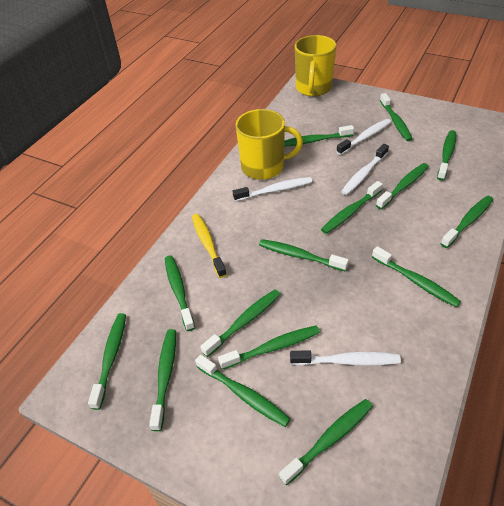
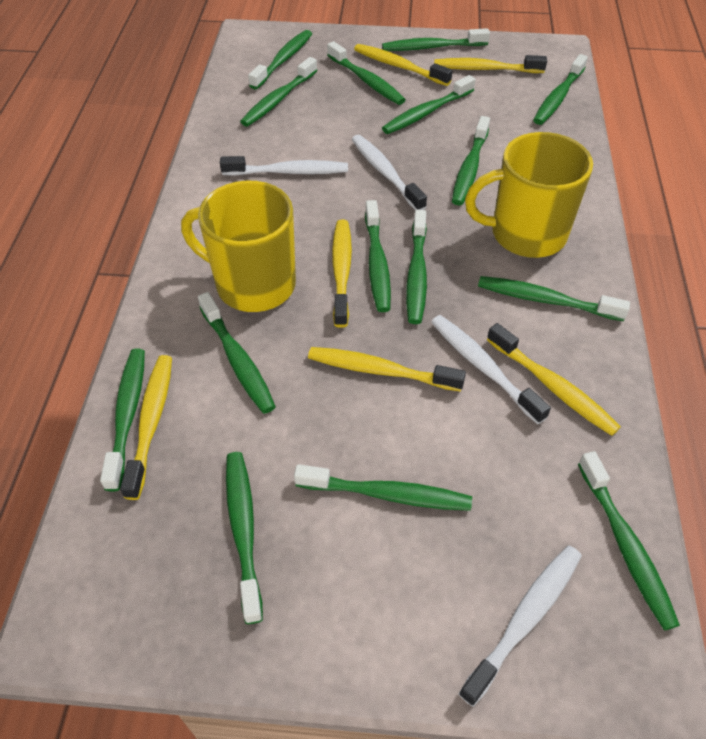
yellow toothbrush: [192,214,227,278] = 1 -> [120,355,172,500] [308,347,466,392] [332,220,352,328] [354,44,452,86] [434,55,547,73] [487,323,621,436] = 6

